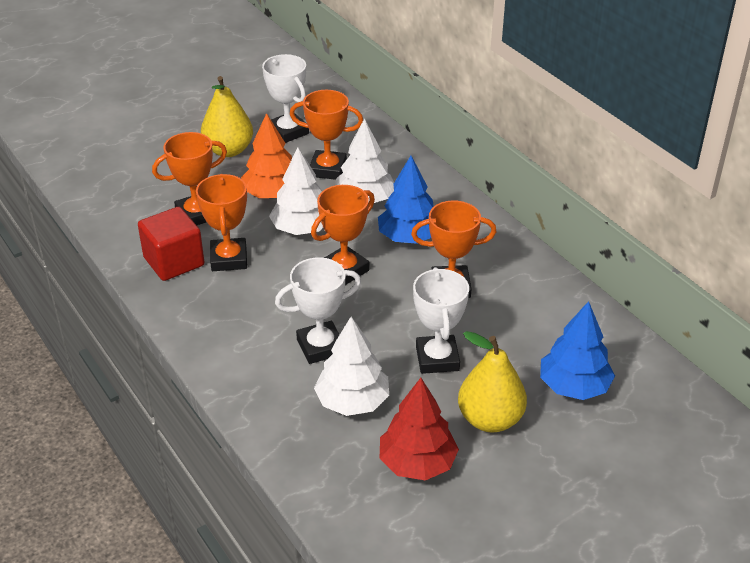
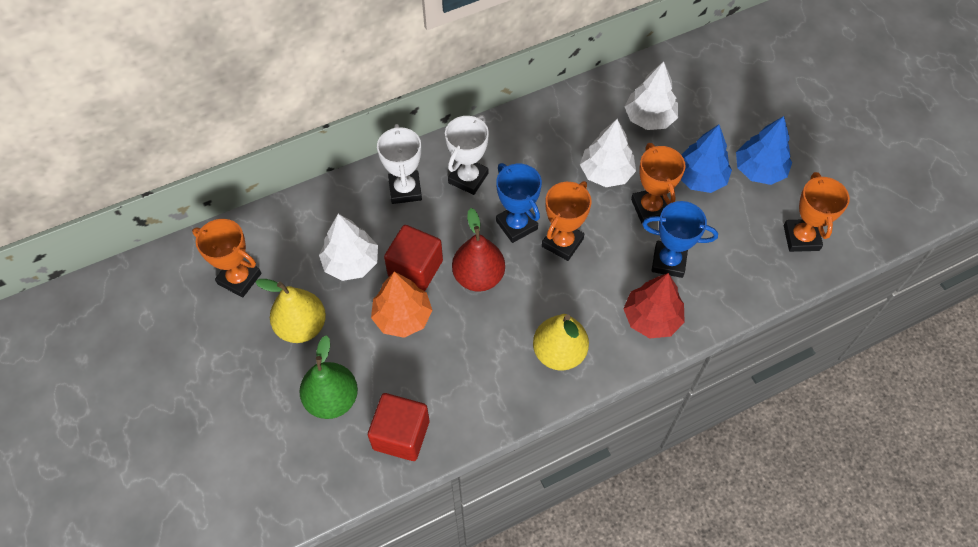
blue trophy: none = 0 -> [496,163,542,243] [642,201,718,278] = 2
green pear: none = 0 -> [299,335,358,419] = 1
orange trophy: [152,132,227,225] [196,174,247,271] [290,90,363,180] [311,185,375,285] [411,200,496,298] = 5 -> [192,219,261,298] [542,181,592,261] [631,143,685,223] [784,172,850,252] = 4
red cube: [138,207,204,281] = 1 -> [368,393,429,461] [384,225,443,291] = 2
red pear: none = 0 -> [452,208,505,292] = 1
white trophy: [262,54,309,143] [275,257,361,364] [413,267,469,374] = 3 -> [377,124,422,204] [445,115,489,195] = 2

